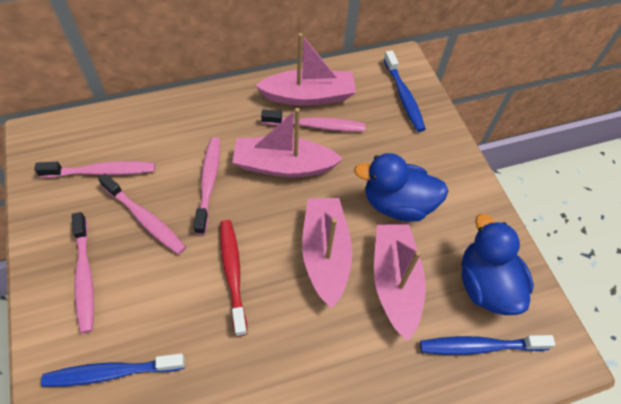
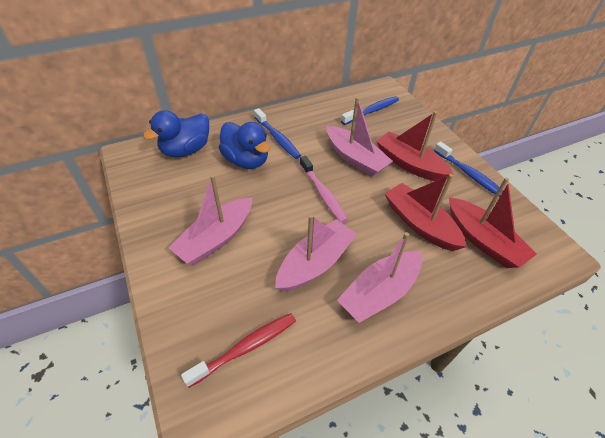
pink toothbrush: [34,161,155,178] [72,212,94,333] [98,174,186,255] [194,137,220,235] [261,109,366,132] = 5 -> [300,156,348,223] = 1
red boat: none = 0 -> [376,111,454,181] [384,174,467,251] [449,178,537,268] = 3

